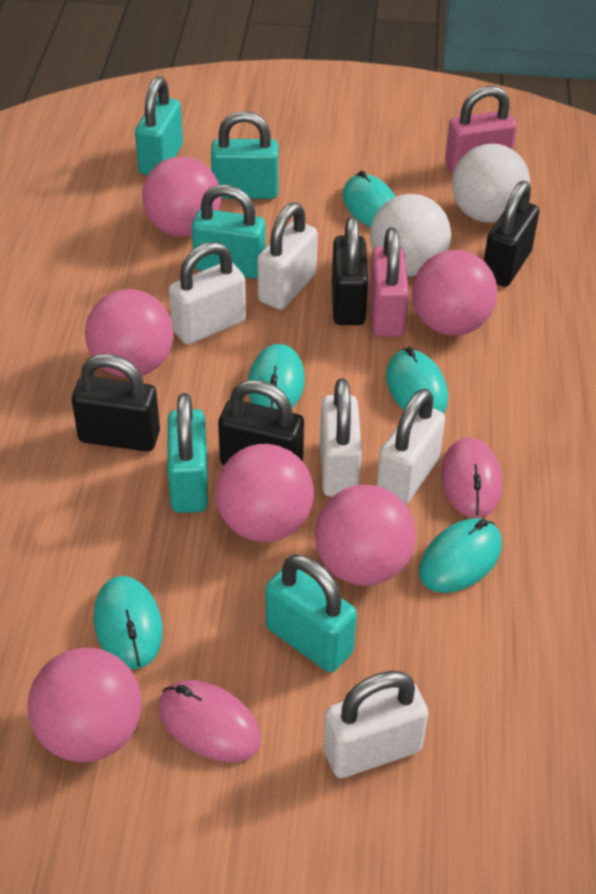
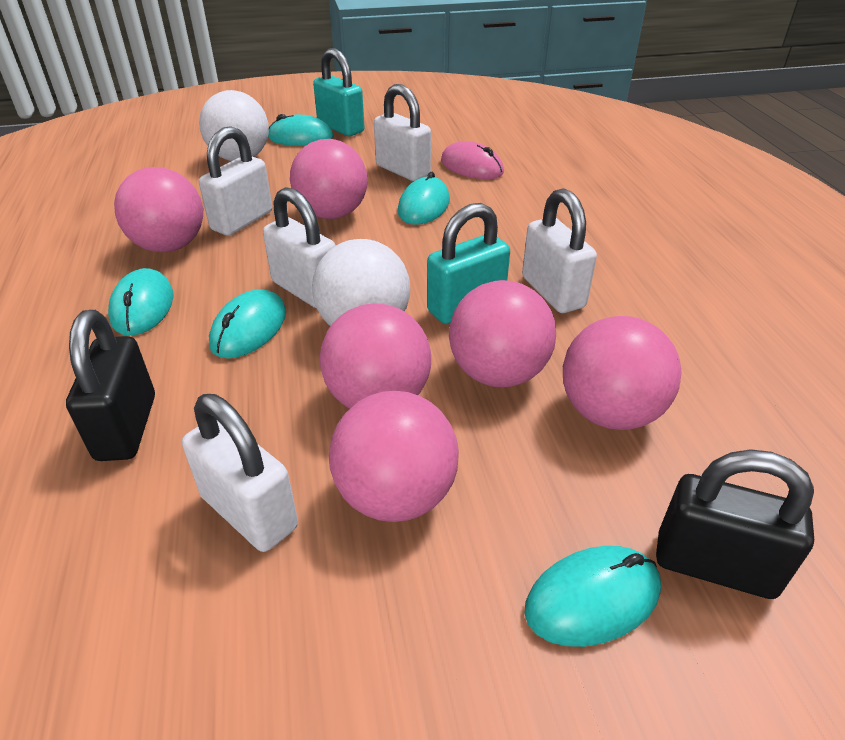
black padlock: [72,354,160,452] [218,380,304,465] [332,216,368,325] [484,181,539,287] = 4 -> [66,310,155,461] [656,449,814,599] = 2
pink mouse: [159,680,261,762] [441,437,502,518] = 2 -> [441,141,504,179] = 1
pink padlock: [369,227,409,337] [445,86,517,174] = 2 -> none = 0
turquoise padlock: [135,76,183,175] [167,393,208,513] [192,185,266,279] [211,111,278,199] [266,554,357,672] = 5 -> [313,48,364,136] [427,203,510,324] = 2

